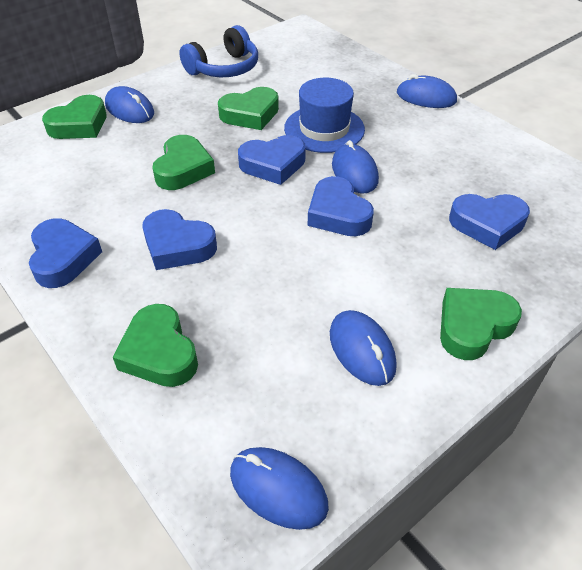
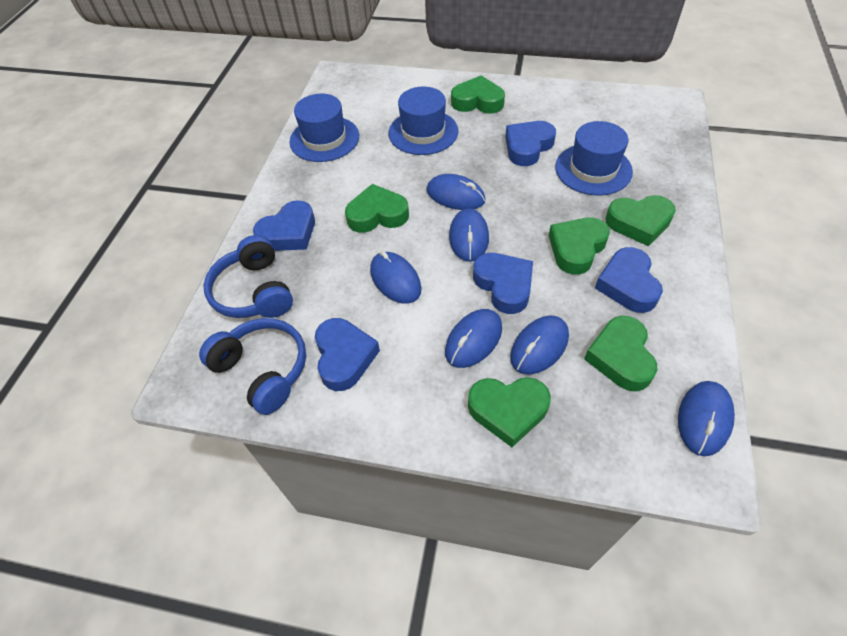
blue hat: [284,78,365,153] = 1 -> [289,94,359,162] [389,87,459,155] [555,121,633,196] = 3
blue headphones: [179,25,258,77] = 1 -> [199,318,306,415] [203,235,293,318] = 2
blue mouse: [105,86,154,123] [230,447,329,530] [330,310,397,386] [332,140,379,193] [397,74,457,108] = 5 -> [370,251,421,304] [426,174,486,210] [445,309,502,368] [449,208,489,262] [510,315,569,375] [678,381,735,456] = 6
green heart: [42,95,107,139] [113,304,198,387] [152,135,215,190] [218,87,279,130] [440,288,522,360] = 5 -> [345,184,409,233] [451,76,505,114] [468,377,551,447] [549,218,610,275] [584,316,657,392] [606,195,676,246] = 6

